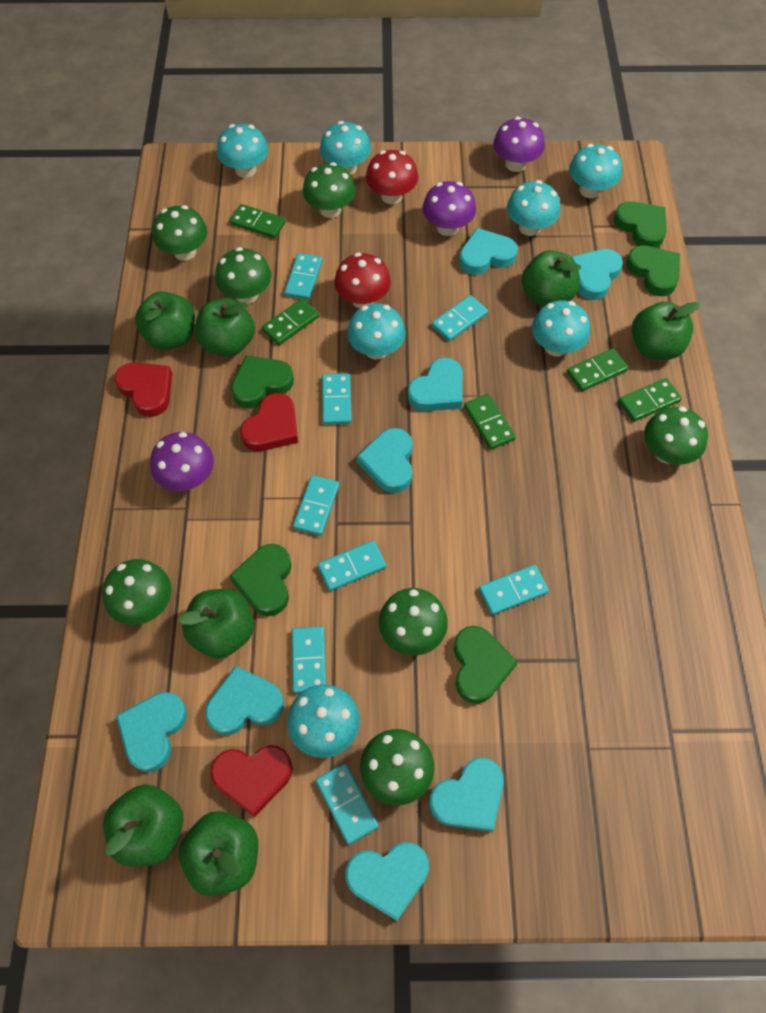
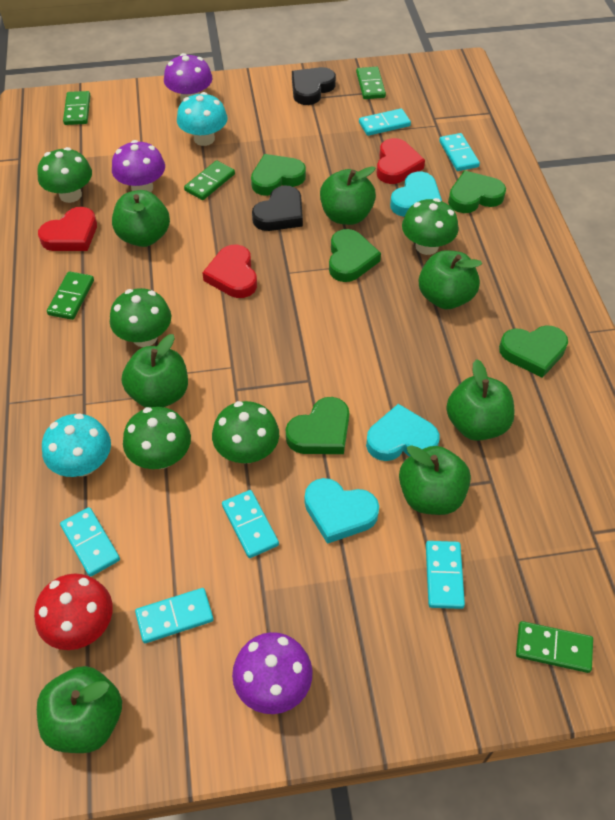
black heart: none = 0 -> [252,186,303,231] [292,67,336,105] = 2
green mushroom: [102,559,172,625] [152,205,207,261] [215,247,271,304] [303,162,356,218] [360,729,434,805] [379,588,448,656] [644,406,708,465] = 7 -> [37,147,92,203] [110,288,171,347] [123,407,191,469] [212,401,279,463] [402,198,458,255] = 5
red mushroom: [334,253,391,308] [366,150,418,204] = 2 -> [34,573,113,650] = 1
turquoise domino: [285,253,322,300] [292,626,326,693] [293,475,339,536] [315,763,379,845] [318,540,386,591] [322,373,352,425] [432,295,488,341] [479,565,549,615] = 8 -> [60,507,120,577] [135,588,214,643] [222,490,279,558] [359,108,411,136] [426,541,465,609] [439,133,480,171] = 6
turquoise heart: [116,692,187,772] [205,666,284,735] [346,842,429,921] [357,428,412,493] [407,358,463,411] [429,758,504,832] [459,228,518,275] [572,249,623,300] = 8 -> [305,478,379,544] [366,404,440,461] [390,172,442,217] = 3
turquoise mushroom: [217,124,268,178] [287,684,360,758] [320,121,371,175] [347,303,406,360] [507,180,561,236] [532,300,590,357] [569,144,622,198] = 7 -> [42,413,111,477] [177,92,227,146] = 2

